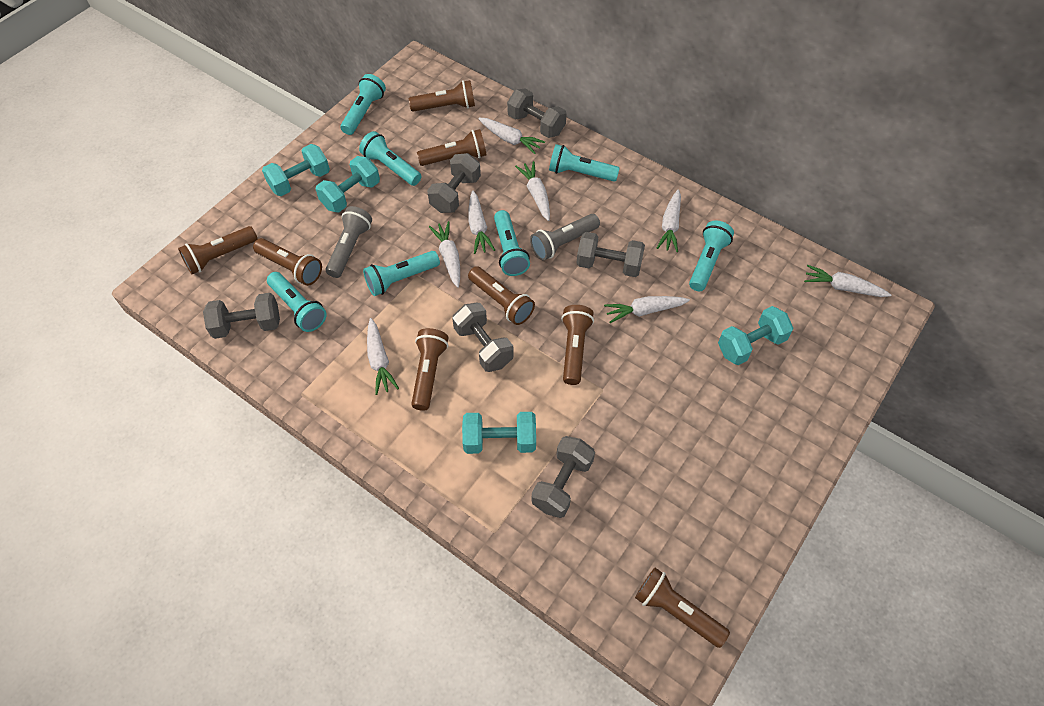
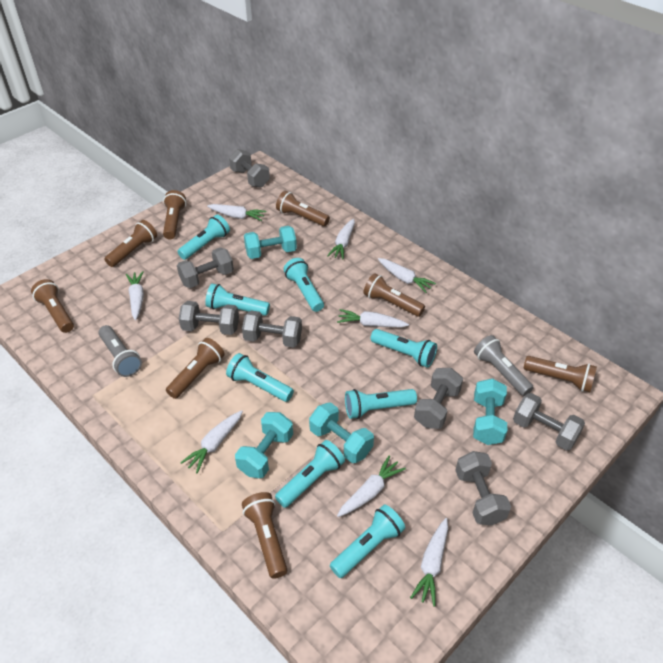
grey dumbbell: [203,293,280,339] [427,153,481,213] [452,303,514,372] [507,88,567,138] [532,436,595,518] [576,232,645,277] = 6 -> [177,247,234,288] [179,301,239,335] [229,149,270,188] [242,310,302,347] [414,368,463,429] [455,451,511,525] [513,393,585,451] = 7
turquoise flashlight: [267,272,327,332] [340,74,386,135] [359,131,422,186] [363,251,440,296] [494,210,530,276] [549,144,620,182] [689,220,734,291] = 7 -> [177,215,230,260] [205,284,270,316] [226,353,294,402] [275,440,345,508] [283,258,324,312] [330,504,405,578] [345,389,417,419] [371,329,437,368] = 8

